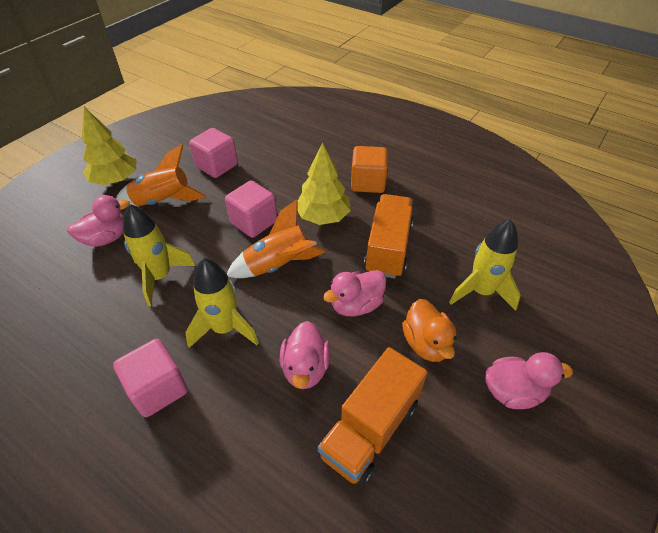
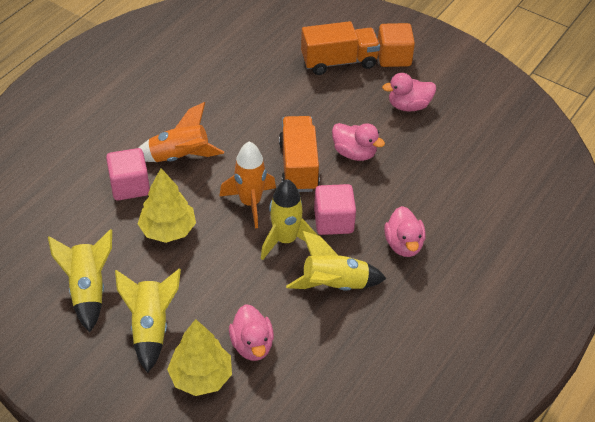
orange duck: [402,299,456,362] = 1 -> none = 0
pink cube: [113,339,188,417] [189,128,238,178] [225,181,277,238] = 3 -> [106,148,150,200] [314,184,356,235] = 2
yellow rocket: [123,204,196,306] [185,258,259,348] [449,219,521,311] = 3 -> [48,229,112,332] [115,269,181,373] [261,179,317,260] [286,231,387,290] = 4

